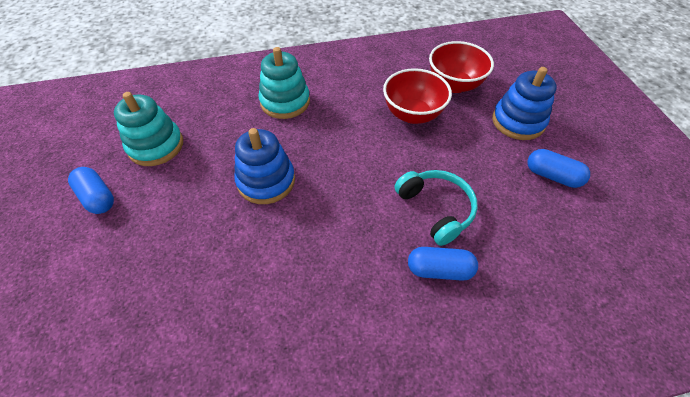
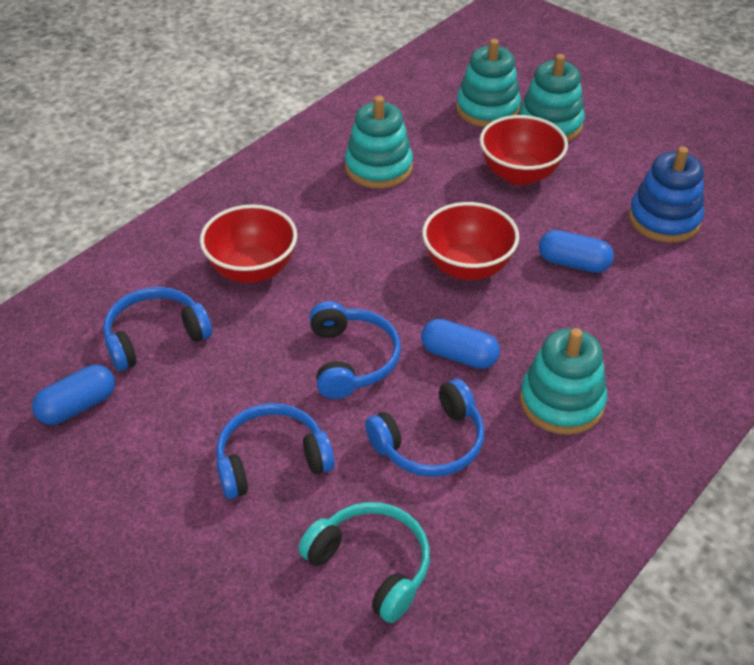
blue headphones: none = 0 -> [103,287,212,371] [216,403,335,499] [310,301,401,399] [365,379,484,477] = 4
blue stacking toy: [234,128,295,204] [492,67,557,140] = 2 -> [629,147,704,243] = 1
red bowl: [383,68,452,124] [429,41,494,93] = 2 -> [200,204,297,283] [422,202,519,280] [480,115,568,186] = 3
turquoise stacking toy: [114,92,183,166] [259,47,310,119] = 2 -> [345,96,413,189] [456,39,521,127] [519,54,585,141] [520,328,607,435] = 4

